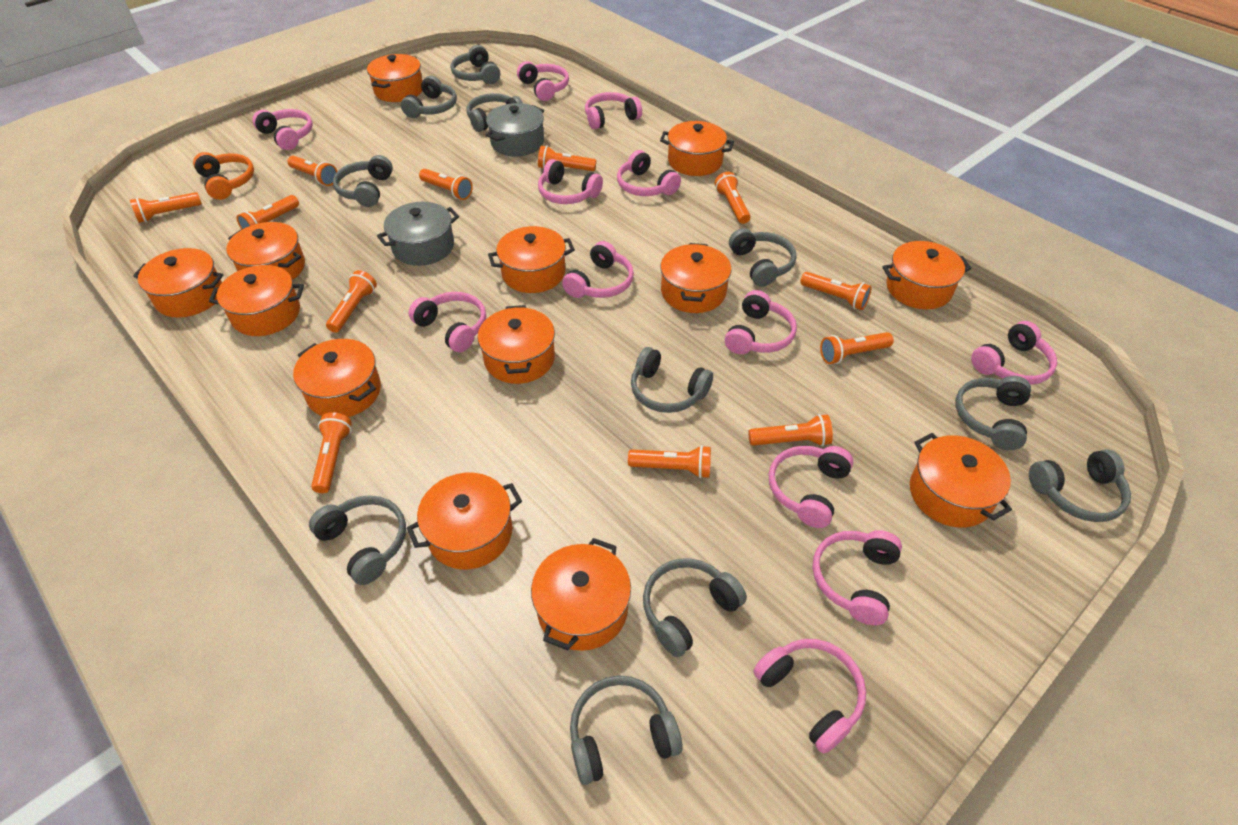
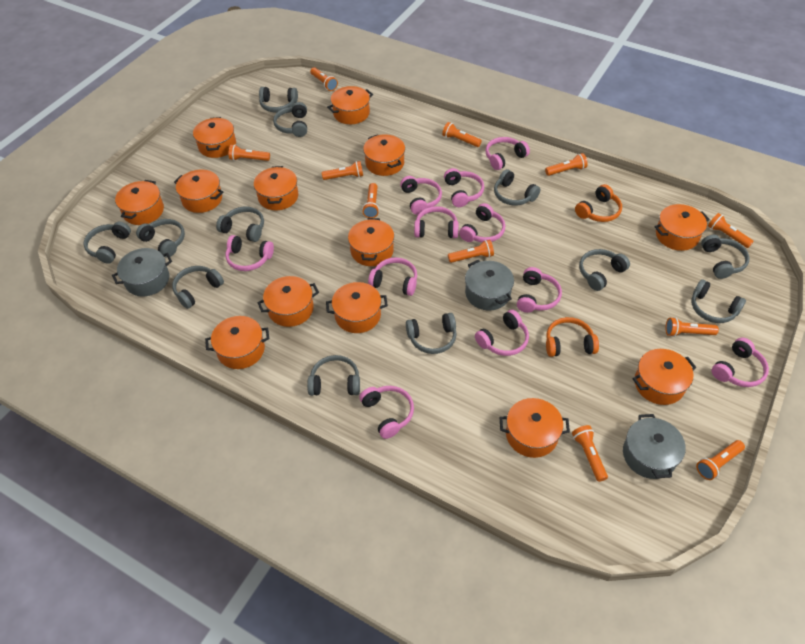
grey headphones: [309,495,406,585] [333,155,393,207] [401,76,457,118] [451,45,500,84] [467,93,523,132] [570,675,683,785] [631,347,713,413] [643,558,747,657] [729,228,796,287] [955,376,1031,450] [1029,450,1131,522] = 11 -> [83,221,131,264] [136,219,185,258] [172,266,224,309] [216,206,264,242] [259,87,298,112] [273,102,307,137] [307,355,360,396] [406,313,457,354] [494,169,541,206] [579,249,630,291] [692,279,746,323] [701,235,749,279] = 12
grey pot: [377,202,459,266] [486,103,544,156] = 2 -> [112,248,172,297] [465,260,514,310] [623,414,686,479] = 3
orange flashlight: [130,192,202,223] [237,195,299,229] [287,156,337,186] [311,412,352,493] [326,270,377,333] [419,169,473,200] [538,146,596,171] [628,445,711,479] [715,172,751,224] [748,414,833,446] [800,272,872,310] [820,332,894,364] = 12 -> [229,145,270,161] [310,67,338,91] [322,161,363,180] [362,183,379,218] [442,122,482,147] [448,240,494,263] [545,153,588,176] [572,425,608,482] [666,317,719,337] [696,440,745,480] [708,213,754,248] = 11
orange headphones: [193,152,254,200] = 1 -> [546,317,599,357] [575,184,622,222] = 2
pink headphones: [252,109,313,150] [409,292,486,352] [517,61,569,101] [538,159,603,204] [562,241,634,298] [585,92,642,130] [617,150,681,196] [725,290,797,354] [753,639,866,754] [769,446,853,528] [812,530,902,625] [971,321,1057,385] = 12 -> [226,235,274,271] [359,386,414,439] [368,257,417,296] [400,176,442,215] [414,206,459,238] [444,168,484,207] [459,203,505,242] [475,310,529,356] [486,137,530,170] [517,267,562,313] [711,338,769,387] = 11

